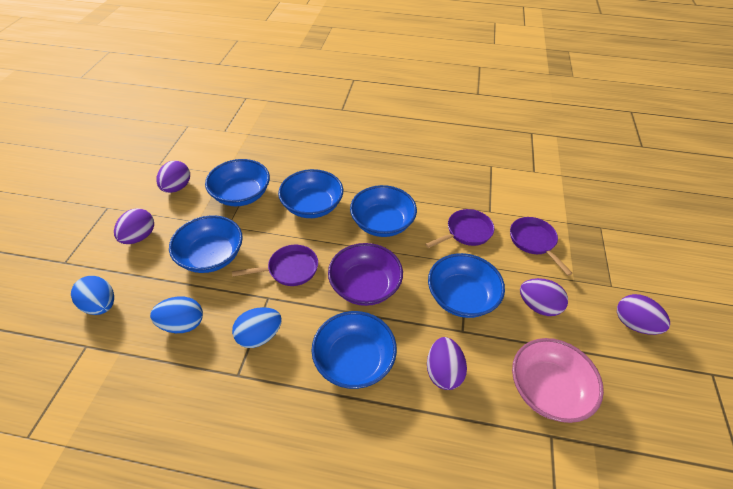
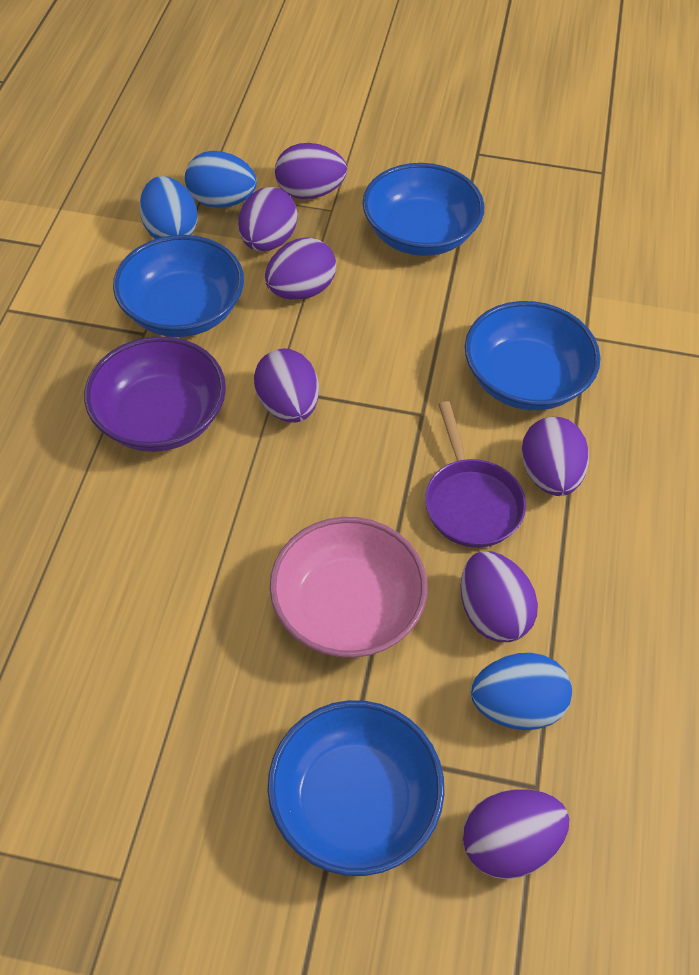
blue bowl: [169,215,243,273] [205,159,270,206] [278,169,343,218] [312,311,397,389] [350,185,417,237] [428,253,505,318] = 6 -> [113,235,244,337] [268,700,445,876] [363,163,485,256] [465,301,600,410] = 4
purple egg: [114,208,154,244] [156,161,190,193] [427,337,467,390] [520,278,568,316] [617,294,670,335] = 5 -> [238,187,298,252] [254,348,319,423] [265,237,336,300] [275,143,347,199] [461,551,538,642] [463,789,569,879] [521,417,589,496] = 7
purple pan: [232,245,318,286] [425,209,494,248] [510,217,573,276] = 3 -> [425,401,526,548] = 1

